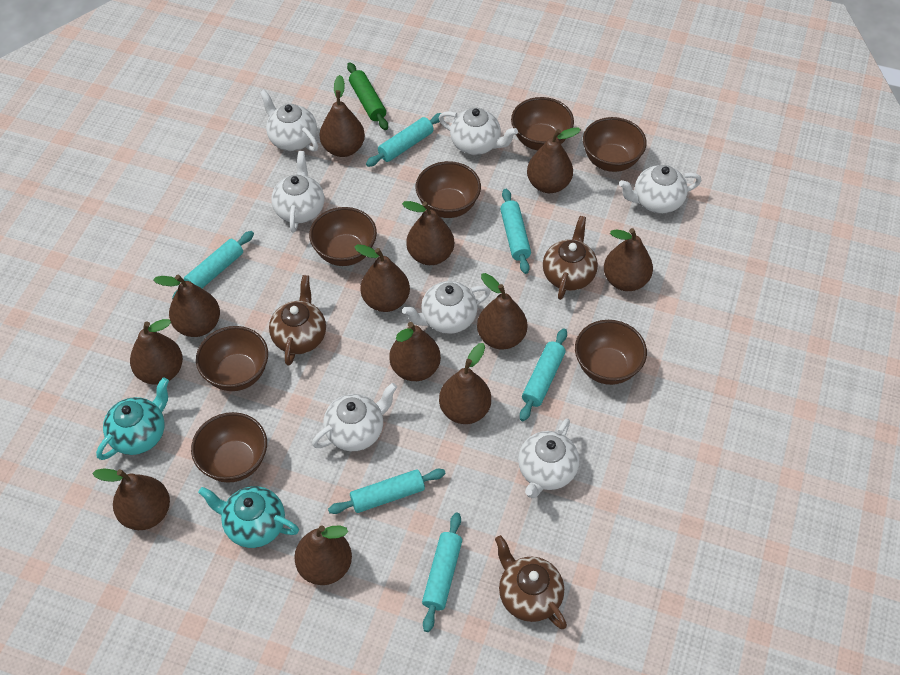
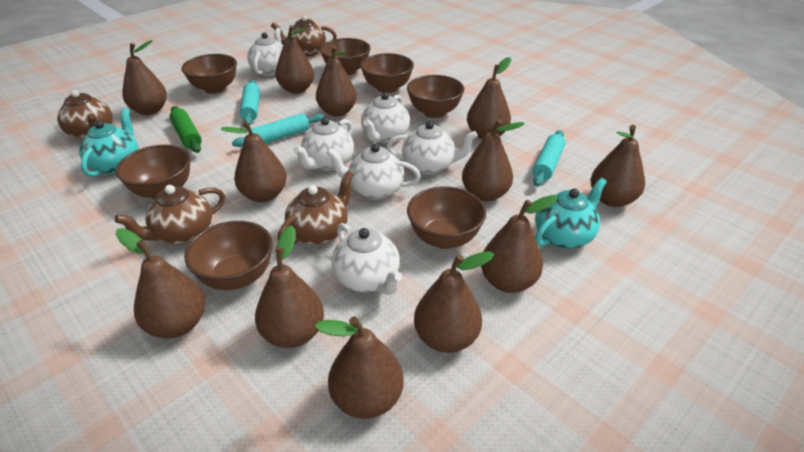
brown teapot: [269,275,326,366] [495,535,567,629] [543,216,598,300] = 3 -> [57,90,113,140] [115,185,225,245] [271,15,337,56] [278,171,354,245] = 4
turquoise rolling pin: [172,231,254,299] [328,469,446,514] [366,113,444,167] [422,512,462,632] [500,189,531,274] [520,328,567,421] = 6 -> [232,113,324,147] [240,80,260,125] [533,130,565,187] = 3
white teapot: [260,89,318,152] [272,151,324,233] [312,383,397,451] [402,281,491,334] [439,108,518,155] [518,418,579,498] [619,165,701,214] = 7 -> [247,27,283,76] [294,117,354,171] [326,144,421,200] [331,223,402,295] [361,92,410,143] [386,121,478,175] = 6

